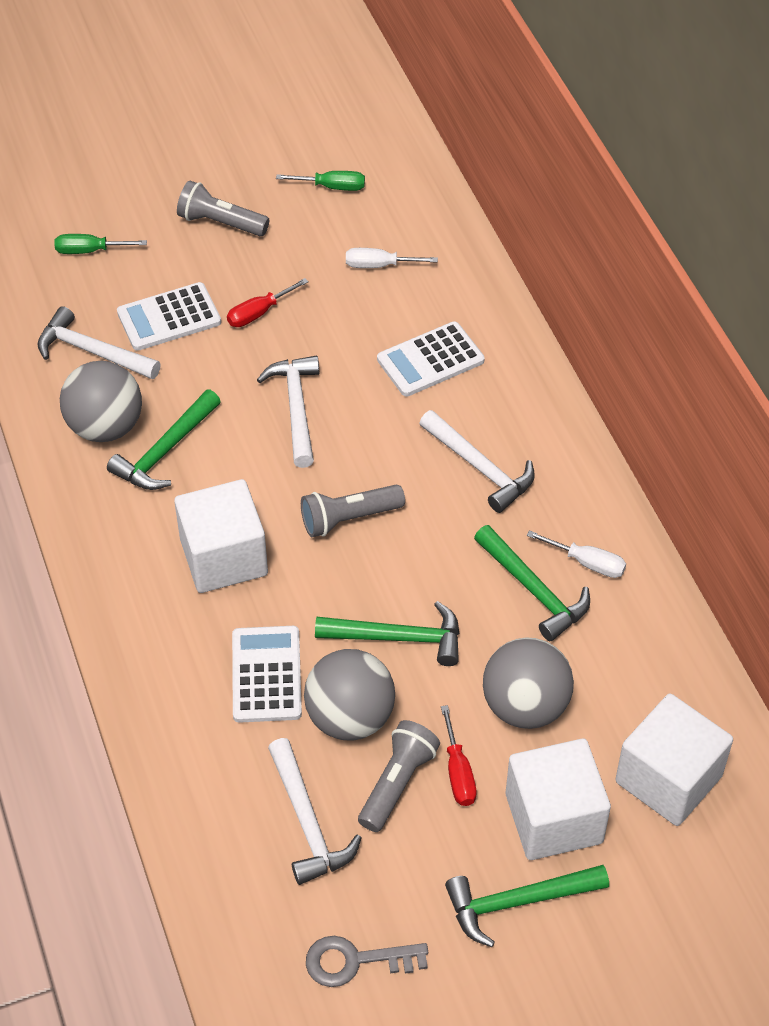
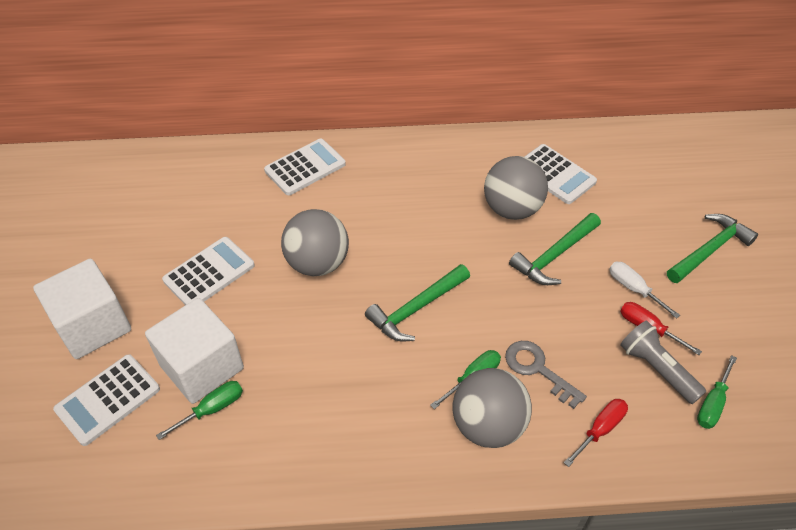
green hammer: [107,390,221,490] [315,601,460,666] [445,865,609,947] [474,525,590,641] = 4 -> [365,264,470,342] [509,213,601,285] [667,214,758,283] = 3
green screwdriver: [55,234,147,254] [276,171,365,191] = 2 -> [156,381,243,440] [430,350,501,409] [697,355,737,429] = 3
grey flashlight: [177,181,269,236] [301,485,405,537] [358,720,440,832] = 3 -> [620,321,706,404] = 1
white calculator: [117,282,221,351] [232,626,302,723] [377,321,485,397] = 3 -> [53,354,160,446] [162,237,255,305] [264,138,346,195] [525,144,597,204] = 4
white cube: [174,479,268,593] [506,739,611,860] [615,694,733,826] = 3 -> [33,259,131,359] [145,298,244,404] = 2
white hammer: [37,306,161,379] [257,356,319,468] [268,738,362,885] [419,410,535,513] = 4 -> none = 0
white screwdriver: [346,248,438,268] [527,530,626,578] = 2 -> [609,262,680,319] = 1

